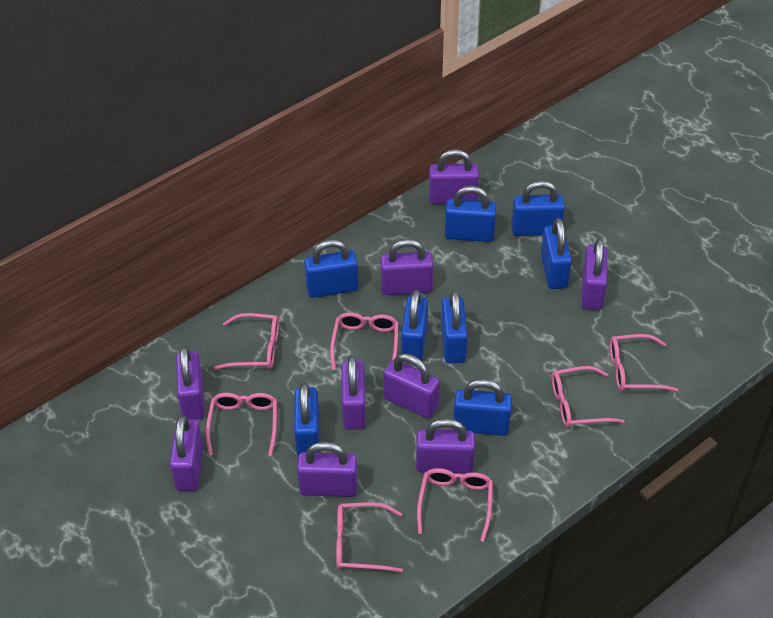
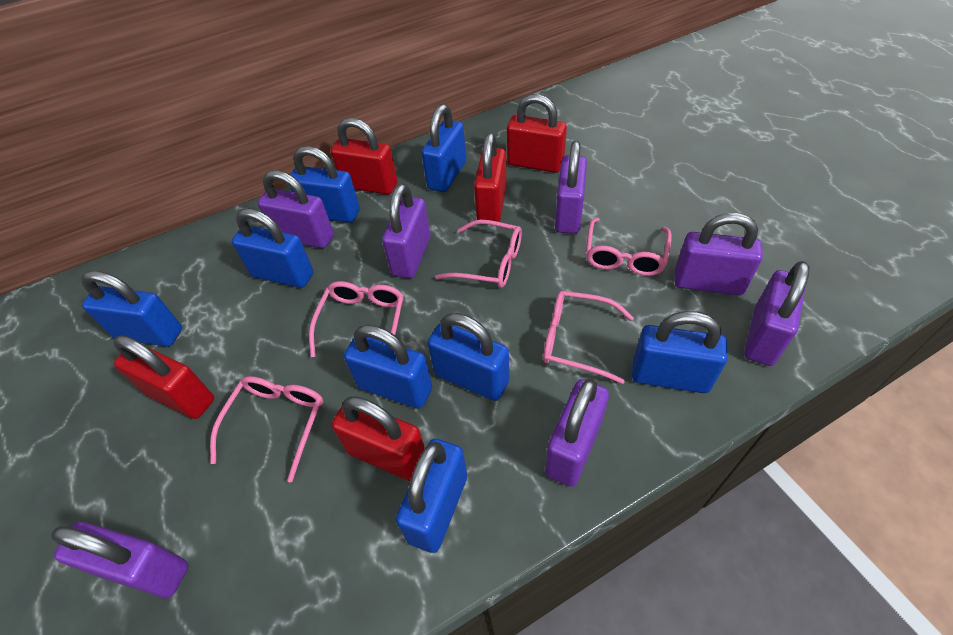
pink glasses: [206,393,277,456] [214,313,279,370] [330,312,399,370] [336,502,403,573] [417,468,493,542] [552,366,625,428] [610,334,678,392] = 7 -> [210,376,323,482] [309,281,404,357] [435,220,522,288] [543,291,634,384] [586,218,672,276] = 5
purple padlock: [170,415,204,491] [176,346,205,420] [297,442,358,497] [341,355,366,430] [380,239,433,295] [383,354,440,418] [416,418,475,474] [429,149,479,204] [582,239,607,310] = 9 -> [51,522,188,598] [258,170,334,249] [382,184,431,278] [545,379,609,487] [555,141,587,234] [674,213,763,295] [744,261,810,366] = 7
red padlock: none = 0 -> [114,335,214,419] [331,118,397,195] [332,396,425,481] [474,133,507,222] [507,94,567,173] = 5

